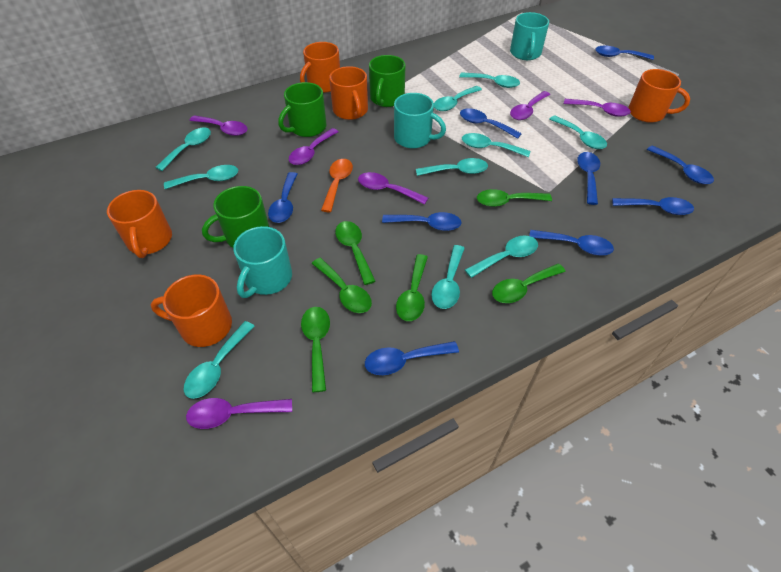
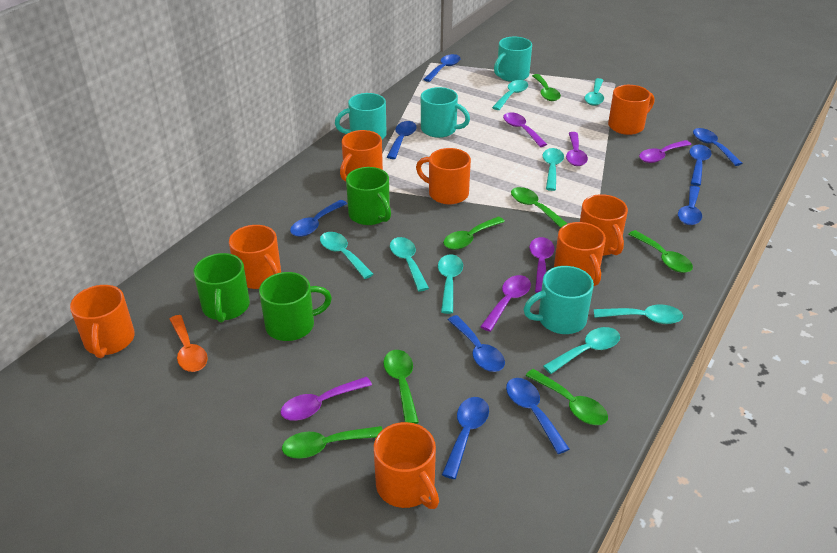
green spoon: [301,307,330,392] [312,258,372,313] [335,221,375,285] [396,254,428,321] [477,189,552,207] [492,264,566,303] = 6 -> [282,426,383,459] [383,350,419,424] [443,217,505,250] [511,187,568,228] [526,369,608,425] [532,74,561,101] [628,230,693,273] = 7
orange mug: [107,190,172,258] [151,274,232,347] [300,42,340,93] [329,66,368,120] [629,69,690,123] = 5 -> [70,285,135,358] [229,225,281,289] [340,130,383,181] [374,422,439,509] [416,148,471,204] [554,222,606,286] [580,194,628,256] [608,85,654,135] = 8
turquoise mug: [233,226,292,298] [394,93,446,149] [510,12,549,60] = 3 -> [335,93,387,139] [421,87,470,138] [494,37,532,82] [524,266,594,334] = 4
turquoise spoon: [155,128,211,171] [164,165,238,189] [184,321,255,399] [416,158,488,176] [431,245,465,309] [434,86,482,111] [459,72,520,88] [462,133,530,157] [465,235,538,278] [549,115,607,149] = 10 -> [320,232,374,279] [390,237,429,291] [438,254,463,314] [492,80,528,110] [542,148,564,191] [543,327,620,374] [585,78,604,106] [594,305,683,324] = 8

